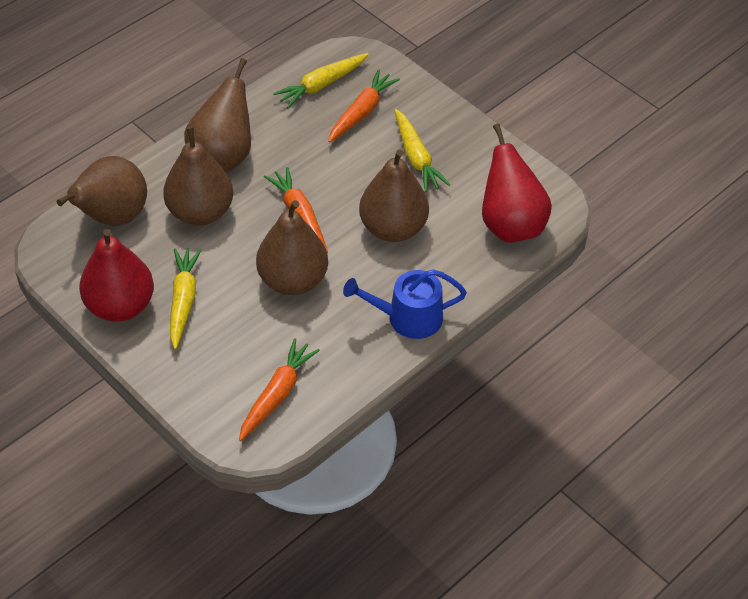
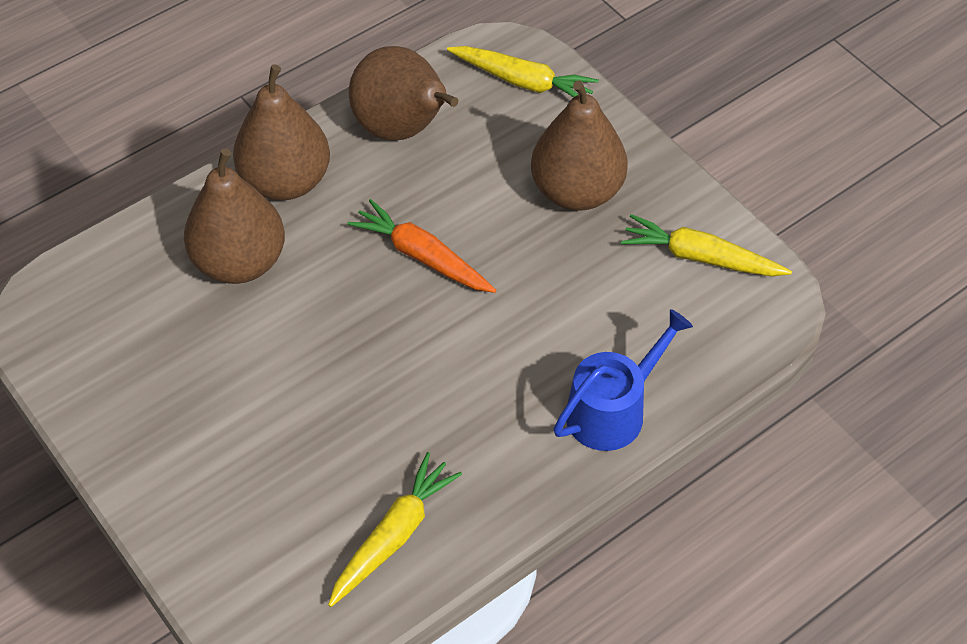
brown pear: [57,156,147,226] [163,126,233,226] [184,58,251,172] [256,200,328,295] [359,149,429,242] = 5 -> [184,149,285,284] [233,64,330,200] [349,46,459,141] [531,80,628,211] = 4
orange carrot: [239,338,320,441] [264,167,328,253] [328,69,400,143] = 3 -> [347,199,496,293] = 1
red pear: [79,229,154,322] [482,123,552,243] = 2 -> none = 0

